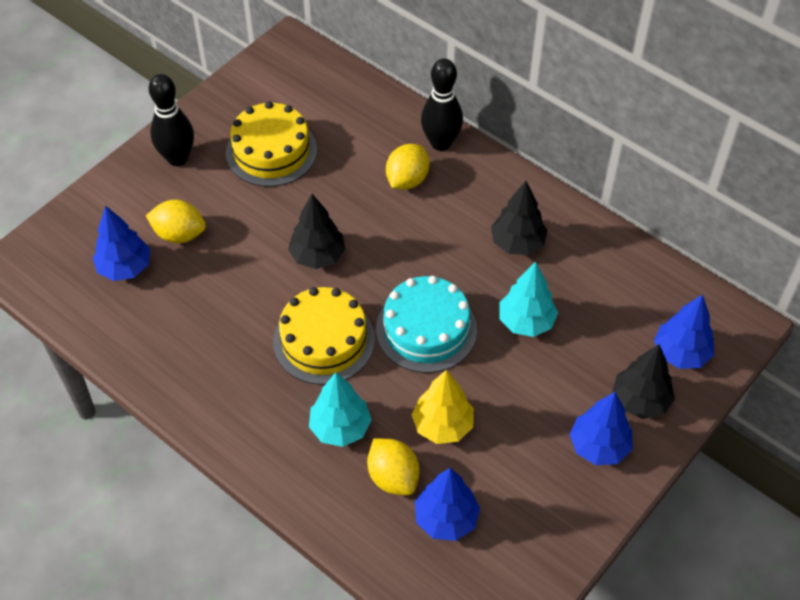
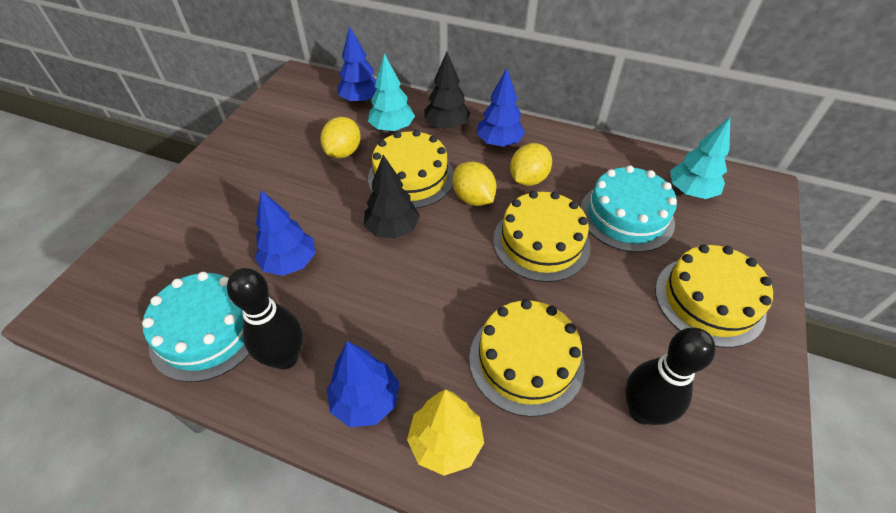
black tree: [288,194,346,269] [491,181,548,255] [612,344,675,419] = 3 -> [364,155,420,239] [425,52,471,130] = 2
turquoise cake: [376,276,477,373] = 1 -> [142,272,250,382] [580,166,677,252] = 2
yellow cake: [226,101,317,187] [273,287,375,385] = 2 -> [368,130,454,208] [469,299,585,417] [493,191,591,282] [655,244,773,348] = 4

